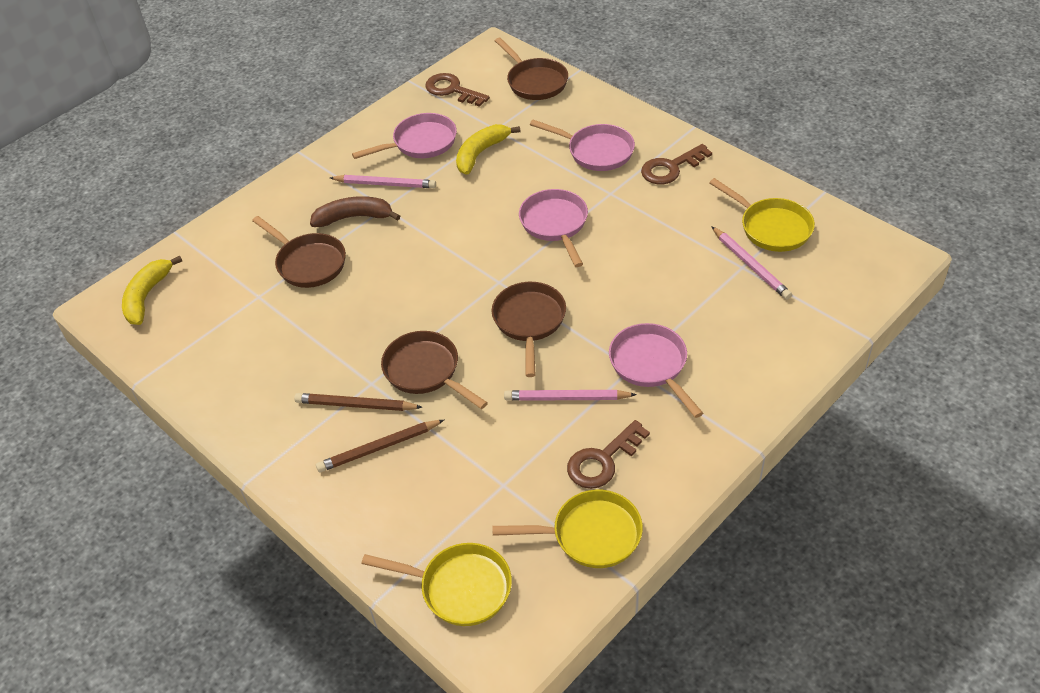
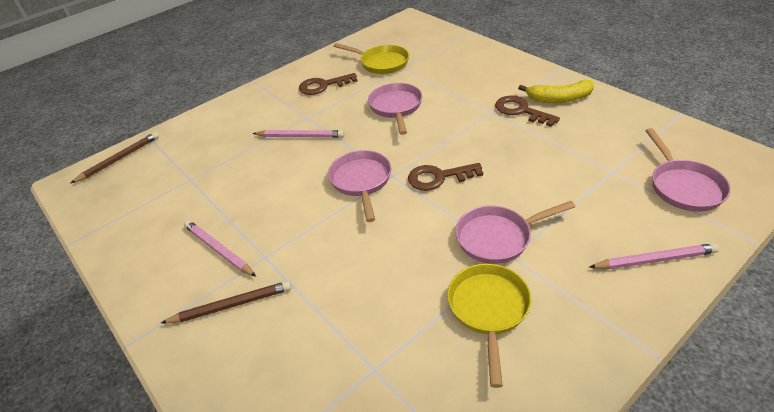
brown banana: [310,196,400,227] = 1 -> none = 0
brown pan: [252,216,346,288] [381,331,488,409] [492,282,566,377] [495,38,568,100] = 4 -> none = 0
yellow banana: [122,256,182,325] [456,124,521,175] = 2 -> [518,80,594,103] = 1
yellow pan: [362,543,512,626] [492,490,643,568] [709,178,815,252] = 3 -> [333,43,409,74] [447,264,531,388] = 2

